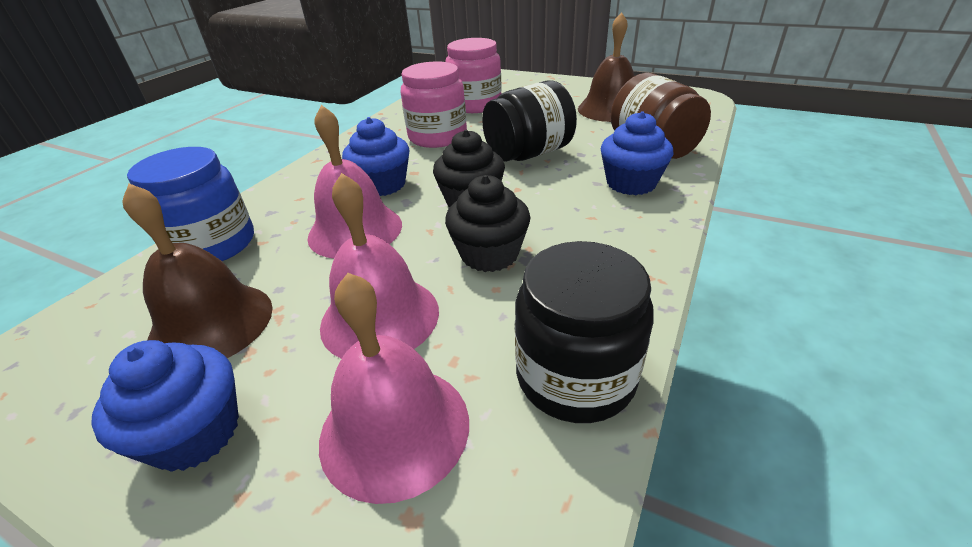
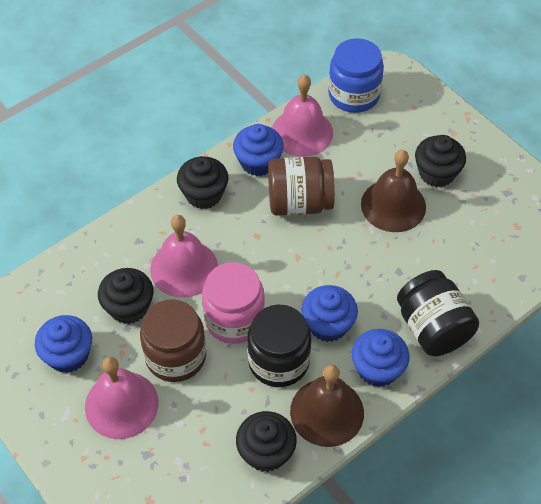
black cupcake: [433,130,505,208] [445,175,531,272] = 2 -> [98,268,154,324] [177,156,228,209] [236,411,297,472] [415,135,466,187] = 4
blue cupcake: [91,340,239,472] [342,117,409,196] [601,111,674,195] = 3 -> [35,315,92,373] [233,124,284,176] [301,285,358,342] [352,329,409,387] = 4
brown jar: [611,73,711,159] = 1 -> [140,299,206,382] [268,157,335,216] = 2
pink jar: [400,62,467,148] [446,38,502,113] = 2 -> [202,262,265,344] = 1

